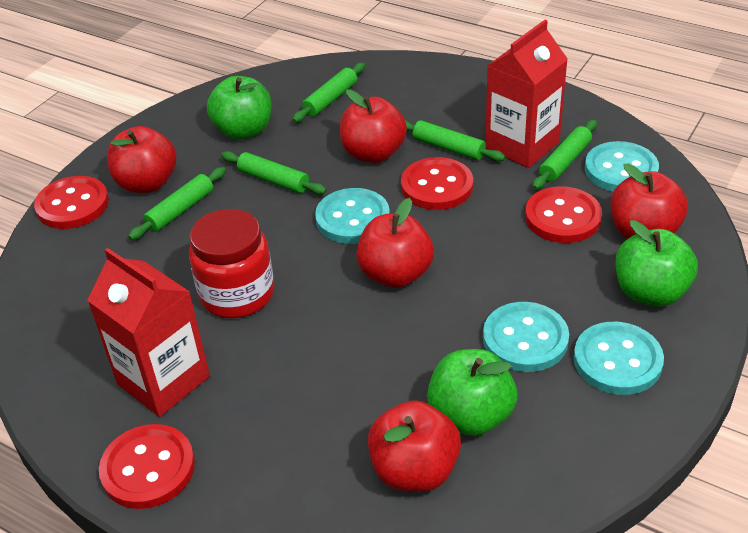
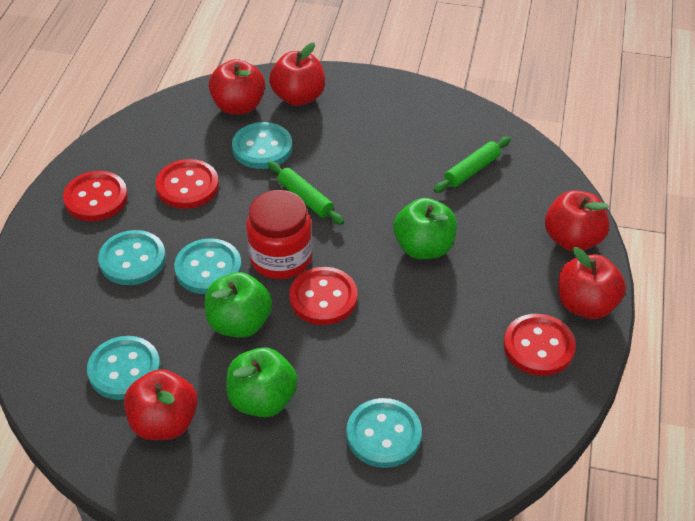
green rolling pin: [128,167,226,240] [221,151,327,195] [292,63,365,123] [405,120,505,162] [533,120,597,190] = 5 -> [268,161,344,225] [434,137,511,193] = 2
red carton: [87,248,210,417] [485,20,568,168] = 2 -> none = 0
turquoise button: [315,188,390,244] [483,302,569,372] [574,322,664,395] [585,141,659,192] = 4 -> [87,336,161,400] [98,230,166,285] [174,238,242,294] [232,122,292,169] [346,398,422,468] = 5

